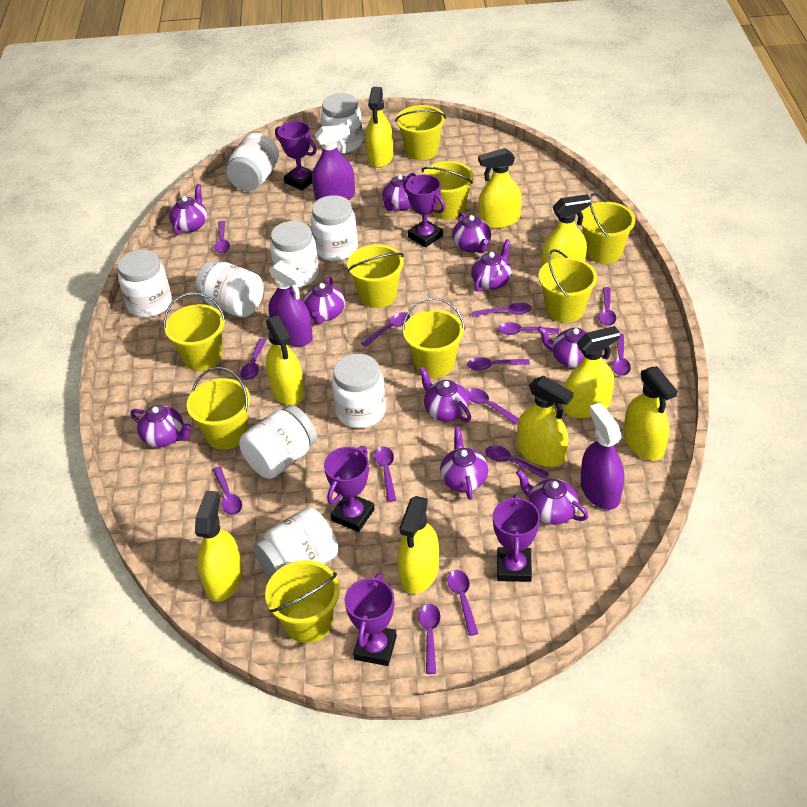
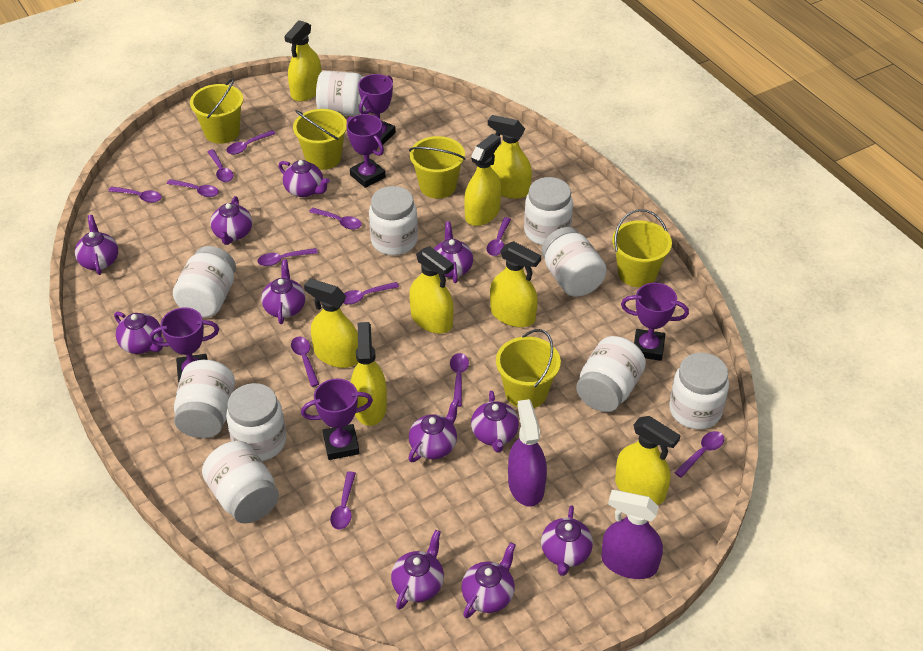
purple spoon: [213,466,242,515] [214,221,230,254] [240,338,266,380] [361,312,410,347] [374,447,396,502] [419,604,441,674] [447,570,479,636] [467,357,530,371] [467,388,519,425] [472,302,532,317] [485,445,549,479] [498,322,559,335] [599,287,616,326] [612,333,631,376] = 14 -> [108,186,162,203] [167,179,219,197] [207,149,233,182] [227,130,276,155] [257,248,318,266] [291,337,319,387] [309,208,362,230] [330,471,356,530] [343,282,399,305] [450,353,469,407] [486,217,511,256] [674,431,724,478] = 12
purple spray bottle: [268,260,313,347] [312,125,355,201] [581,403,624,510] = 3 -> [508,399,547,506] [601,490,663,579] = 2
purple teapot: [130,405,191,447] [169,184,207,235] [304,277,345,324] [382,173,416,211] [419,367,471,422] [440,427,488,500] [452,212,491,253] [471,239,512,292] [516,469,588,525] [537,326,605,368] = 10 -> [75,215,118,275] [114,312,164,354] [210,196,252,245] [261,259,305,324] [278,160,330,197] [391,530,444,610] [408,398,460,462] [434,221,473,283] [461,543,516,618] [471,391,519,453] [541,505,593,576] = 11
white jar: [117,250,172,317] [195,260,264,318] [226,133,279,191] [239,405,317,479] [253,507,338,579] [270,221,319,287] [311,195,358,261] [321,93,363,153] [332,354,386,428] = 9 -> [173,246,236,317] [174,360,235,438] [202,441,279,523] [226,383,286,461] [316,71,369,116] [369,186,418,255] [524,177,573,245] [542,227,607,297] [576,336,646,412] [669,353,729,430] = 10
yellow bucket: [164,293,225,371] [187,367,251,450] [265,560,340,643] [347,244,404,308] [395,105,446,160] [402,298,465,378] [421,161,474,220] [538,249,597,323] [581,193,636,264] = 9 -> [190,78,243,144] [293,109,347,170] [409,136,466,199] [496,329,561,408] [612,209,672,287] = 5
yellow spray bottle: [195,491,243,602] [266,315,305,405] [366,87,393,168] [397,496,439,594] [478,148,522,229] [517,376,574,467] [542,194,591,266] [564,326,620,418] [624,366,677,461] = 9 -> [284,20,322,102] [304,279,358,368] [351,322,387,426] [409,246,454,334] [464,133,501,226] [488,115,532,199] [490,241,541,327] [615,416,681,505] = 8

